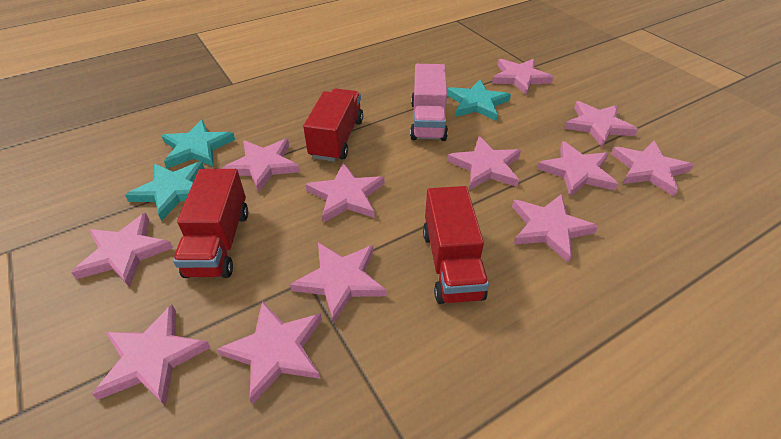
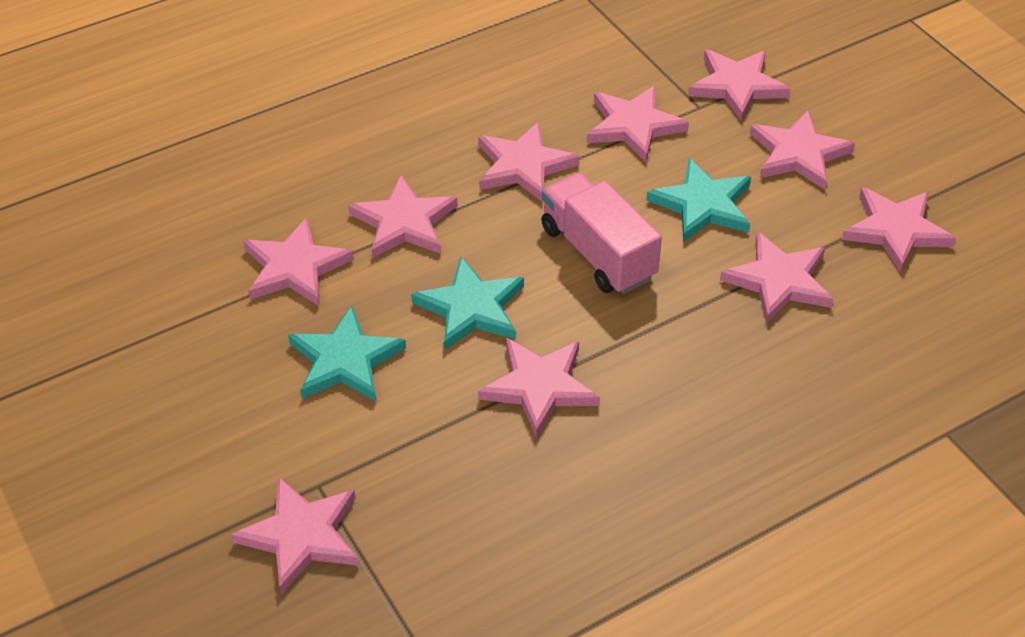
pink star: [71,213,173,287] [92,305,211,407] [217,301,322,405] [222,139,300,192] [290,243,387,323] [305,163,385,223] [447,136,521,189] [492,59,554,95] [512,194,599,263] [537,141,618,196] [564,101,638,147] [611,141,694,196] = 12 -> [231,476,359,594] [243,217,354,306] [348,175,458,259] [478,122,580,202] [478,338,600,438] [587,85,689,162] [688,50,790,121] [720,231,834,323] [750,110,855,190] [842,187,956,272] = 10
red truck: [173,169,248,278] [303,88,363,162] [423,186,489,304] = 3 -> none = 0

